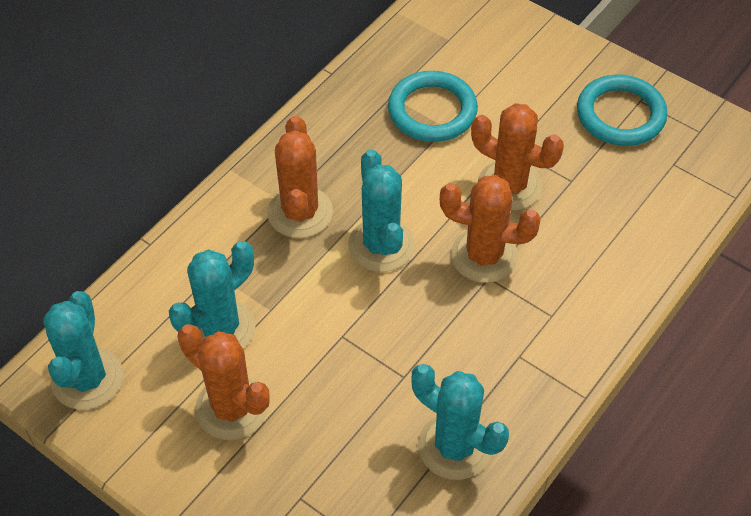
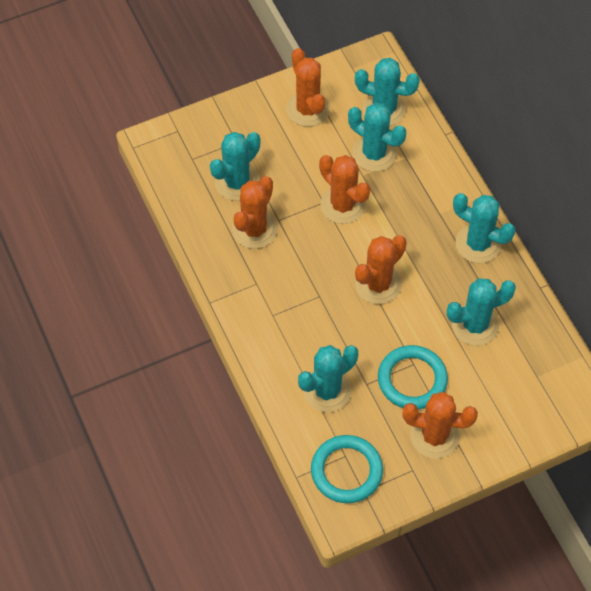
orange cactus: [177,324,270,440] [267,116,333,238] [440,175,541,283] [471,103,564,211] = 4 -> [232,176,278,249] [286,48,330,127] [319,155,370,224] [355,235,407,304] [402,392,478,458] = 5
turquoise cactus: [43,291,123,410] [169,241,255,349] [348,149,415,272] [412,364,509,480] = 4 -> [210,132,260,201] [298,345,358,412] [348,103,406,172] [355,58,420,127] [447,278,516,346] [453,193,516,263] = 6

